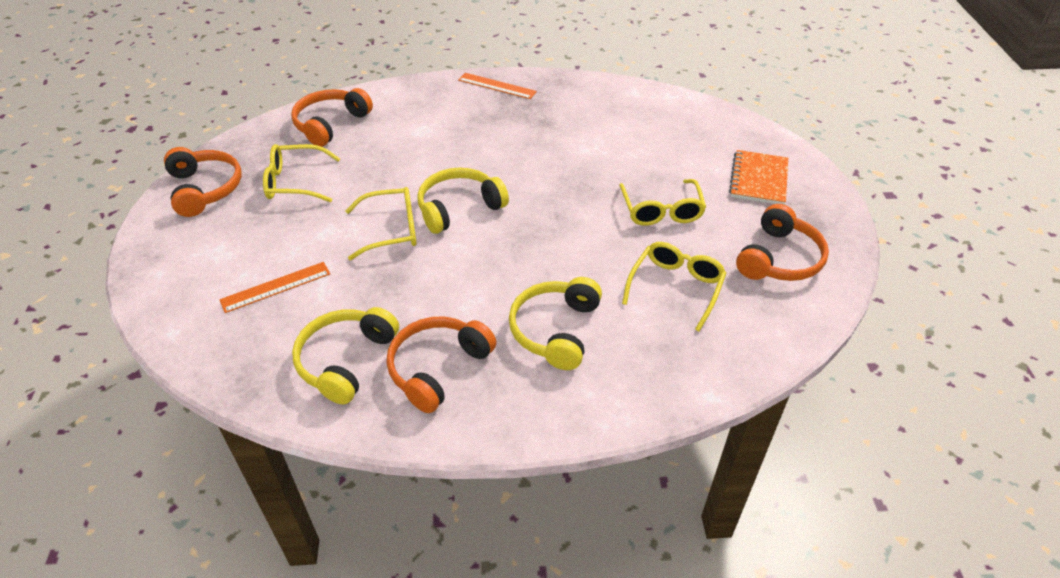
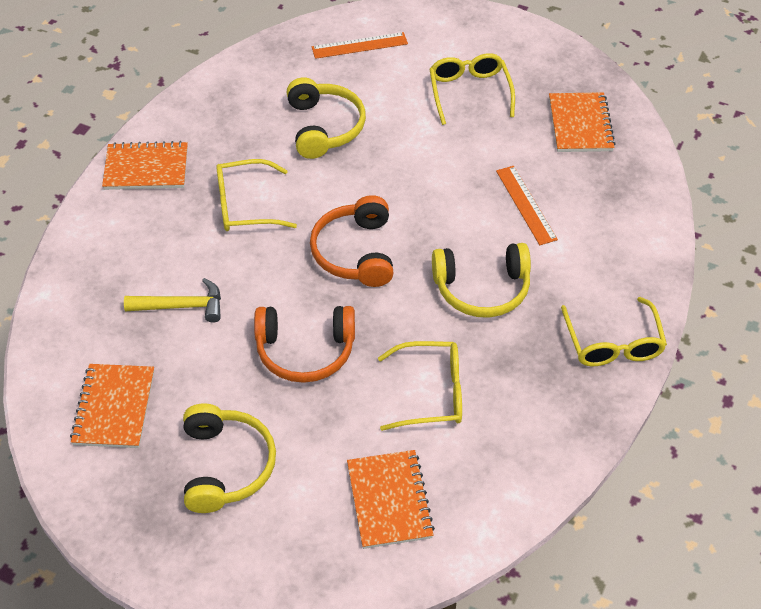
orange headphones: [164,147,242,217] [291,88,373,147] [386,317,497,413] [736,204,829,281] = 4 -> [254,306,355,383] [310,195,394,287] = 2
orange notebook: [729,150,788,204] = 1 -> [70,364,154,448] [102,141,188,190] [347,450,435,549] [549,92,616,152] = 4
yellow hammer: none = 0 -> [124,278,221,323] = 1

